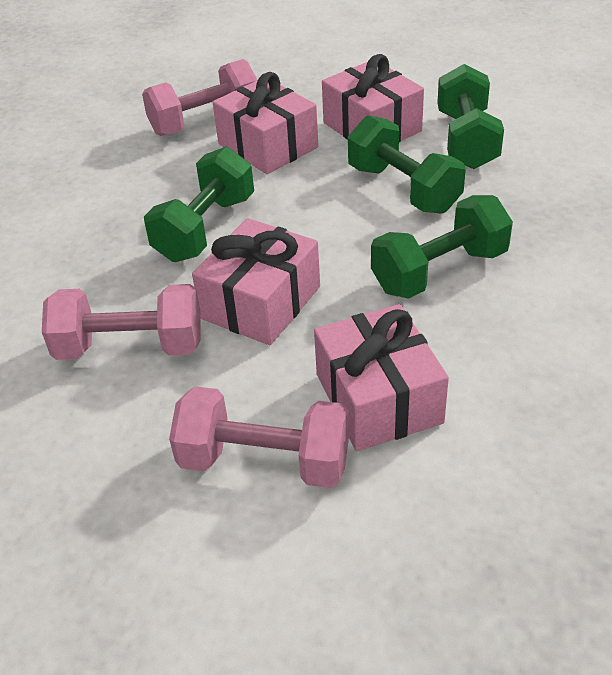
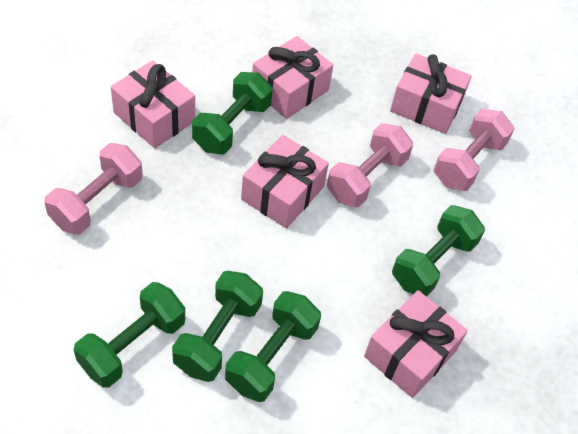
green dumbbell: [144,147,254,262] [348,115,466,214] [371,195,513,299] [437,64,504,169] = 4 -> [74,282,185,388] [172,271,263,382] [192,72,273,154] [225,291,321,402] [392,205,485,297] = 5
pink gift: [192,218,320,345] [213,72,318,174] [314,304,449,451] [322,54,424,142] = 4 -> [111,60,195,148] [241,135,329,229] [252,36,333,119] [364,290,468,398] [390,53,472,134] = 5

